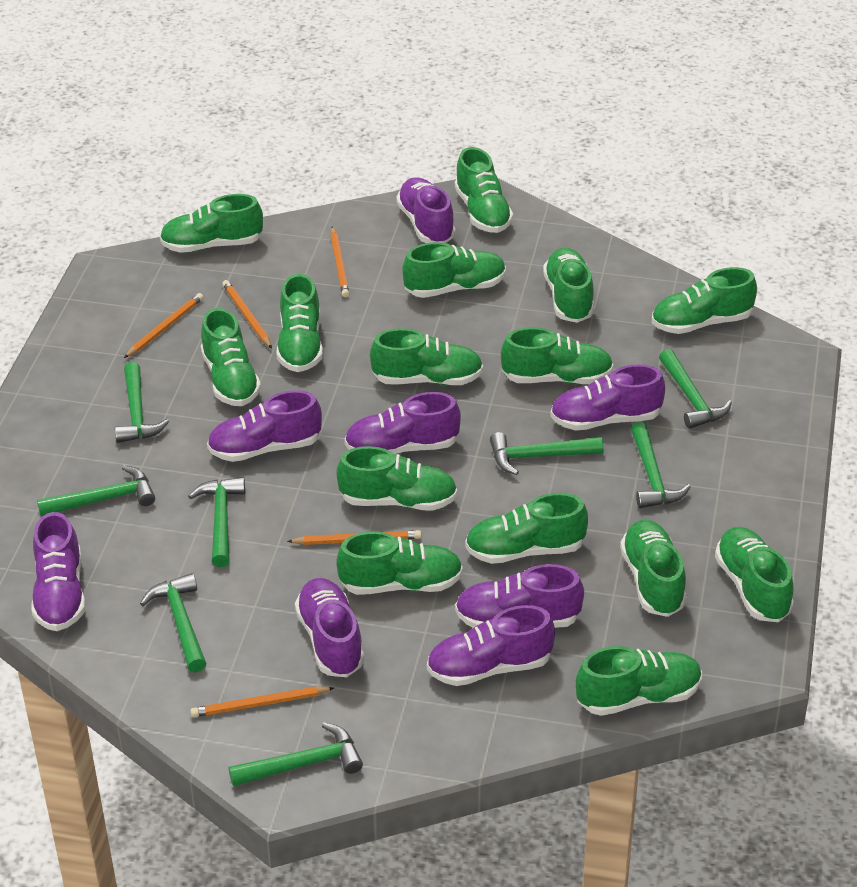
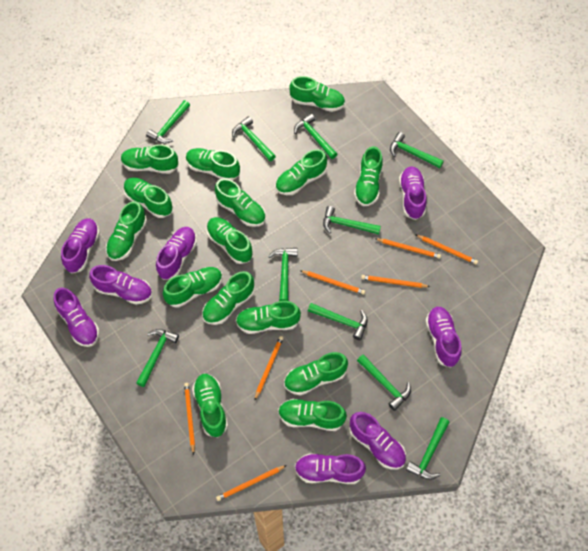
green hammer: [37,465,155,516] [115,362,169,443] [140,573,207,672] [188,477,245,567] [229,722,363,786] [490,432,604,475] [631,422,691,508] [659,349,732,429] = 8 -> [136,329,179,387] [146,100,190,144] [232,116,276,161] [268,248,298,301] [294,114,337,159] [308,303,368,340] [323,206,381,235] [357,354,411,411] [390,132,444,168] [406,417,449,480] = 10
orange pencil: [124,293,203,358] [190,686,334,717] [222,280,272,348] [287,530,421,545] [330,226,349,297] = 5 -> [184,383,195,455] [216,465,287,501] [255,336,284,400] [300,270,365,295] [361,275,430,288] [375,238,441,259] [416,235,478,265] = 7

